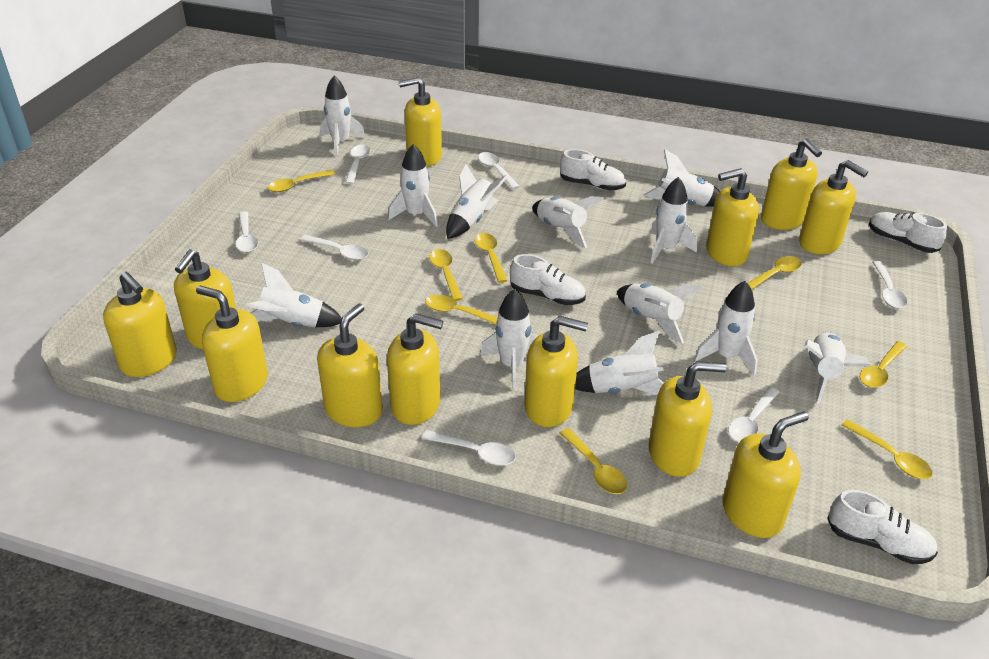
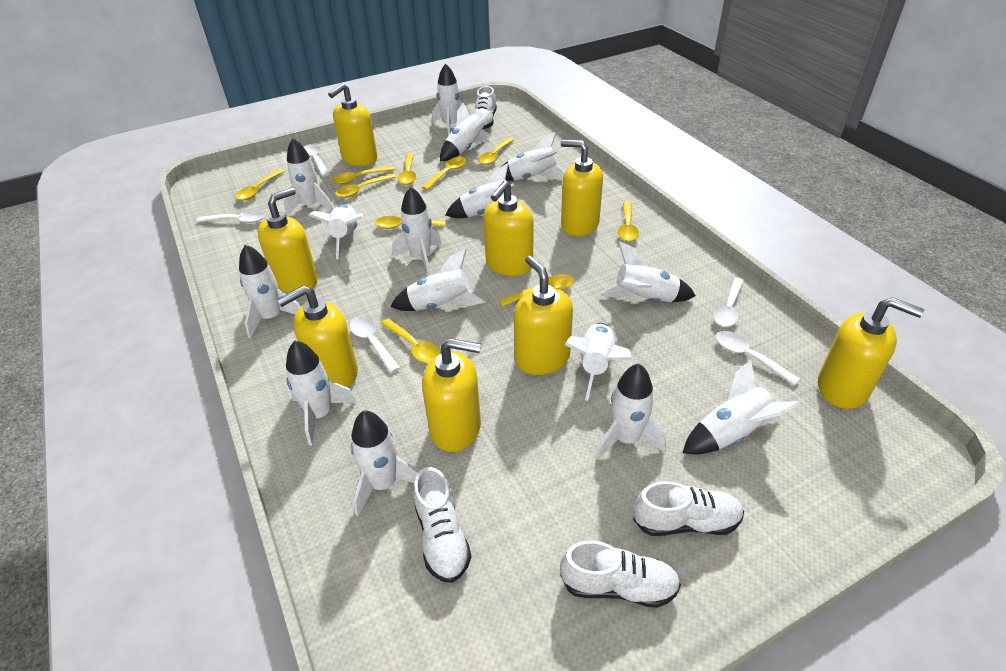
white rocket: [247,263,342,327] [320,76,366,156] [388,144,438,227] [446,165,508,239] [480,289,536,390] [533,196,604,248] [575,331,664,395] [617,283,703,344] [644,149,720,207] [650,177,697,264] [694,281,758,375] [805,332,871,404] = 12 -> [239,244,300,338] [284,138,333,216] [286,340,357,445] [308,205,363,259] [351,411,420,516] [390,248,486,311] [392,187,442,275] [432,63,471,136] [440,102,493,161] [446,163,514,218] [501,132,565,181] [564,323,632,401] [596,363,666,460] [600,241,696,302] [683,360,800,455] = 15
white spoon: [236,211,258,253] [301,235,368,260] [345,144,370,184] [422,430,516,466] [478,152,520,189] [728,387,780,442] [873,261,907,309] = 7 -> [196,210,265,223] [304,144,330,176] [349,316,400,373] [713,277,744,327] [716,331,800,386] = 5
yellow soap dispenser: [103,272,177,377] [174,249,236,349] [196,286,268,402] [317,304,383,427] [387,313,443,425] [399,77,442,166] [524,316,588,427] [649,361,727,477] [706,168,759,266] [722,411,809,538] [761,139,822,230] [799,160,868,254] = 12 -> [257,188,318,293] [277,285,358,387] [328,83,378,166] [422,338,481,452] [483,181,533,276] [514,256,573,375] [561,140,603,236] [818,297,924,409] = 8
yellow spoon: [268,170,335,192] [425,295,498,325] [429,249,463,301] [475,233,508,283] [560,428,627,494] [748,256,802,290] [841,419,933,479] [860,341,907,388] = 8 -> [236,169,284,201] [332,166,395,184] [335,174,396,198] [375,216,446,229] [381,318,441,364] [398,153,416,185] [422,157,467,190] [478,137,515,165] [498,274,574,307] [618,202,639,242] = 10

